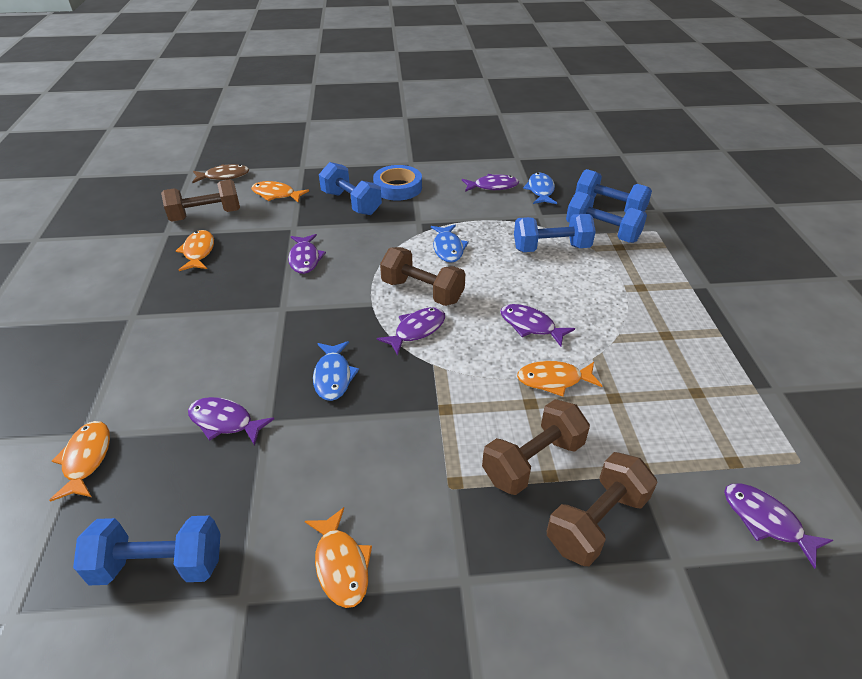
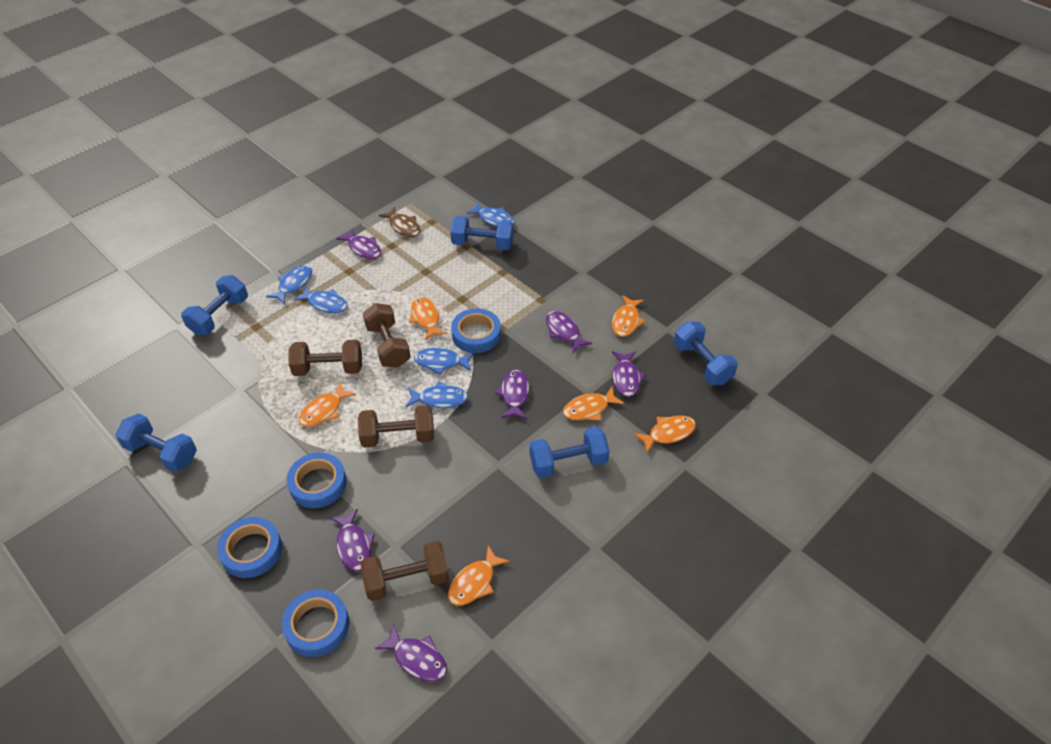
blue fish: [313,341,359,401] [431,225,469,263] [523,173,557,204] = 3 -> [266,265,312,304] [293,286,348,313] [406,381,468,408] [414,348,474,375] [466,202,515,227] = 5
blue tape: [373,165,422,201] = 1 -> [217,517,282,578] [282,589,349,657] [286,452,347,508] [451,308,501,353] = 4
orange fish: [49,421,110,502] [176,230,214,271] [251,181,309,203] [305,507,372,608] [517,361,602,397] = 5 -> [299,382,356,426] [409,297,447,340] [448,545,510,606] [563,387,624,420] [612,295,645,337] [634,415,696,453] = 6

